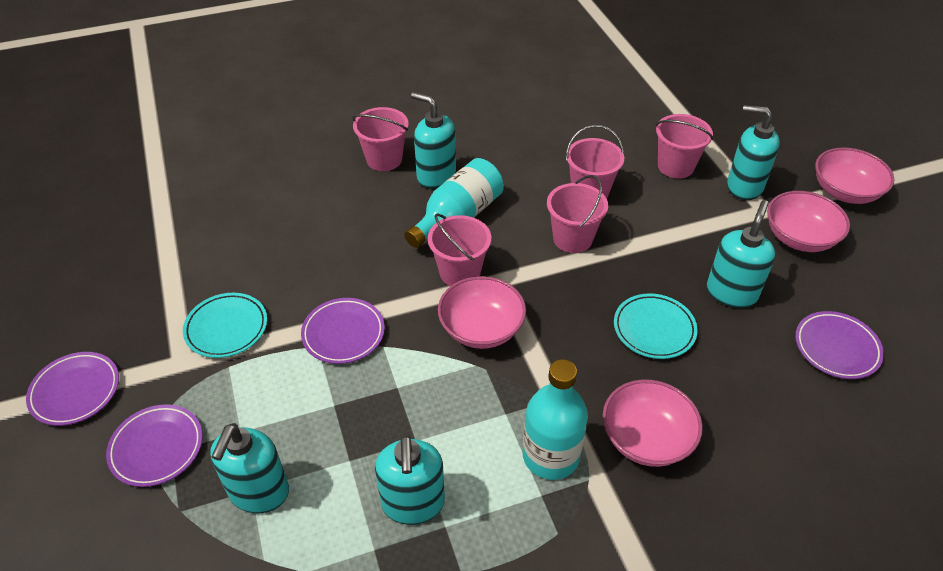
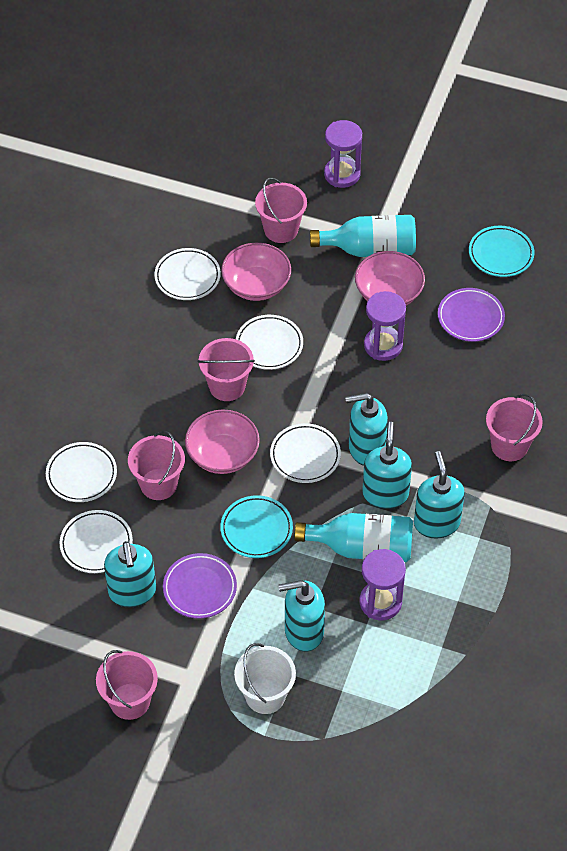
pink bowl: [438,276,526,349] [603,379,703,467] [767,191,850,252] [815,148,895,204] = 4 -> [185,410,260,474] [221,243,291,301] [355,251,425,306] = 3
purple hourglass: none = 0 -> [324,120,362,188] [359,549,406,620] [364,291,406,361] = 3
purple plate: [26,352,119,426] [106,404,203,487] [301,298,385,364] [795,311,884,379] = 4 -> [163,553,237,619] [438,288,505,342] = 2
white bucket: none = 0 -> [234,643,296,714] = 1
white plate: none = 0 -> [46,442,117,502] [60,510,133,573] [154,248,221,300] [236,315,303,370] [270,423,341,483] = 5

